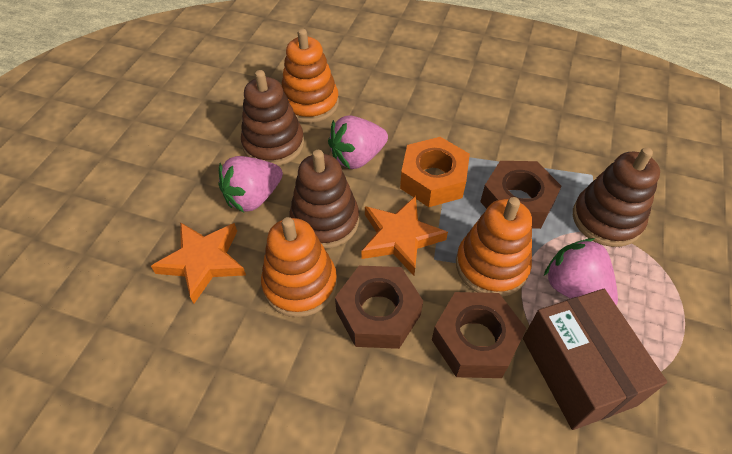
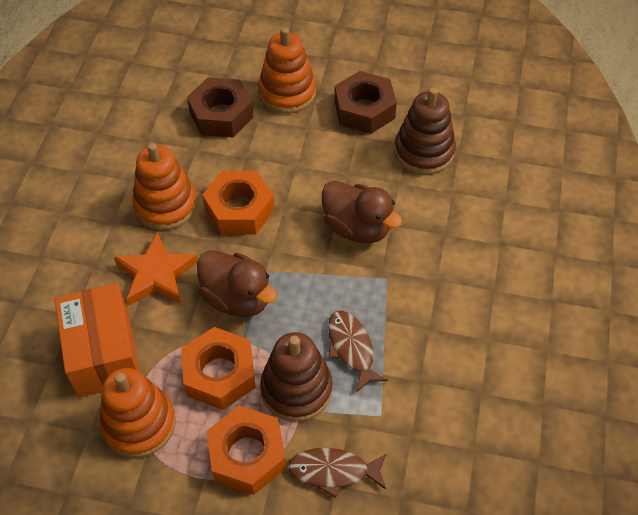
brown box: [523,289,667,430] = 1 -> none = 0
brown duck: none = 0 -> [197,250,277,317] [322,181,403,243] = 2
brown fish: none = 0 -> [288,448,387,498] [328,310,388,393] = 2
brown nut: [335,266,423,349] [432,292,527,378] [480,161,562,229] = 3 -> [187,77,254,137] [335,71,397,134] = 2
brown stacking toy: [241,70,304,166] [290,150,359,249] [573,147,660,247] = 3 -> [260,332,333,422] [394,87,456,175] = 2
orange box: none = 0 -> [55,283,140,398] = 1
orange nut: [400,137,470,207] = 1 -> [181,327,256,410] [202,171,275,235] [206,406,286,495] = 3
orange star: [151,222,246,304] [361,196,448,276] = 2 -> [114,232,198,305] = 1
pink strawberry: [218,156,283,212] [328,115,388,169] [544,238,618,306] = 3 -> none = 0

